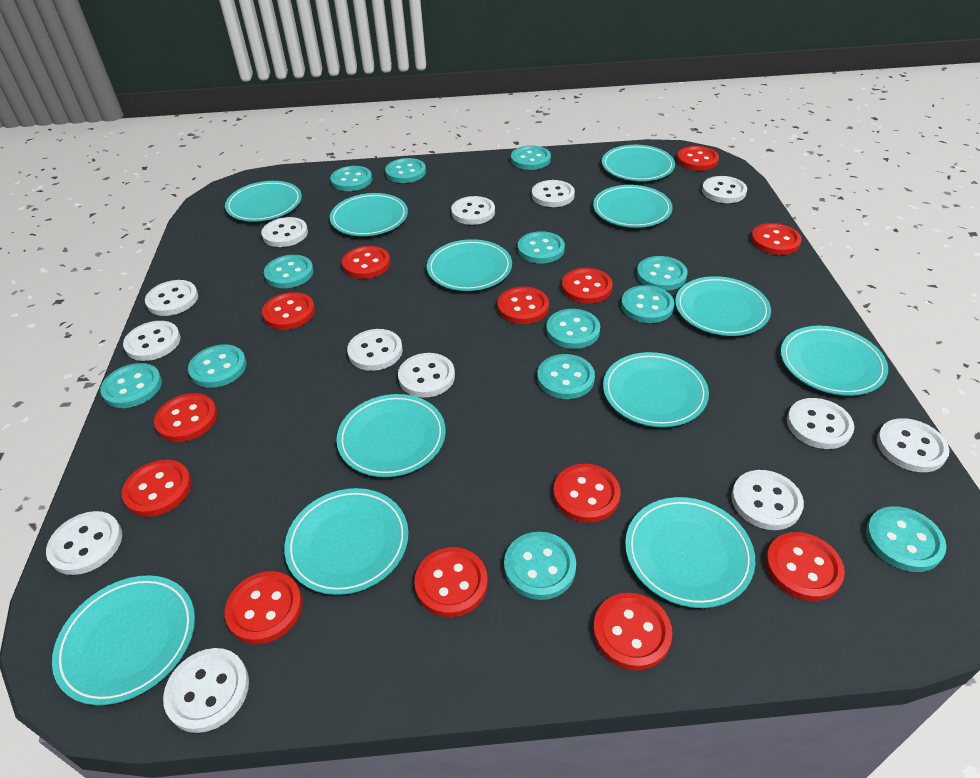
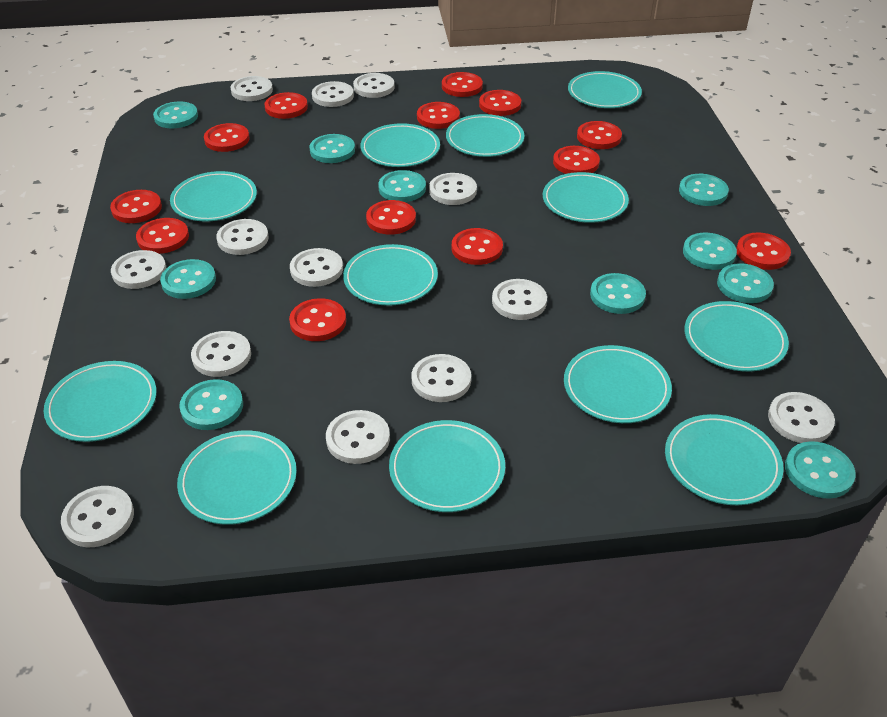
turquoise button: [100,363,162,408] [188,345,247,388] [264,255,314,288] [330,166,372,191] [385,158,426,183] [504,532,576,600] [511,146,551,170] [518,231,565,263] [537,354,595,399] [546,309,600,349] [621,285,674,323] [637,256,688,291] [866,506,947,572] = 13 -> [153,101,198,128] [160,259,216,299] [179,379,243,430] [310,134,355,163] [378,170,426,202] [590,273,646,314] [679,174,729,206] [683,233,737,270] [717,263,774,303] [785,441,856,499] = 10

